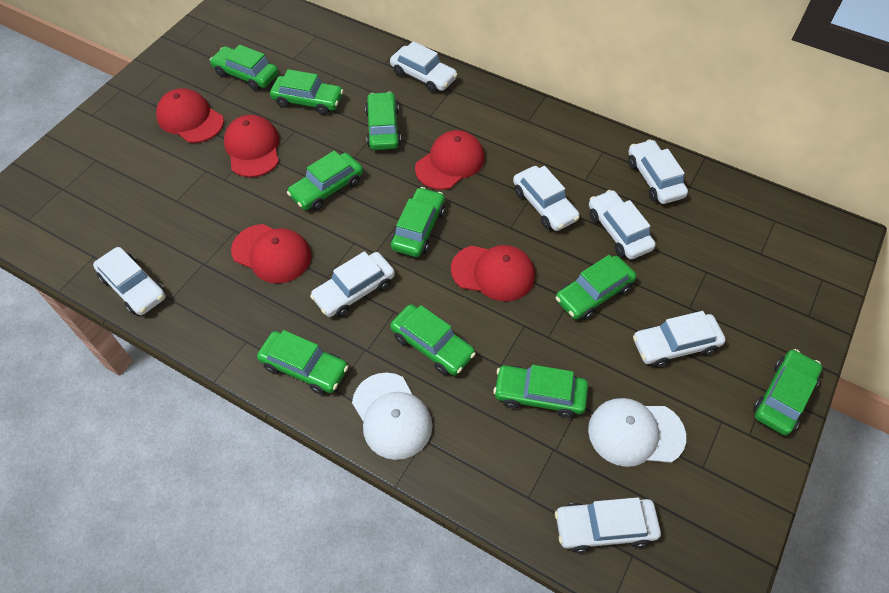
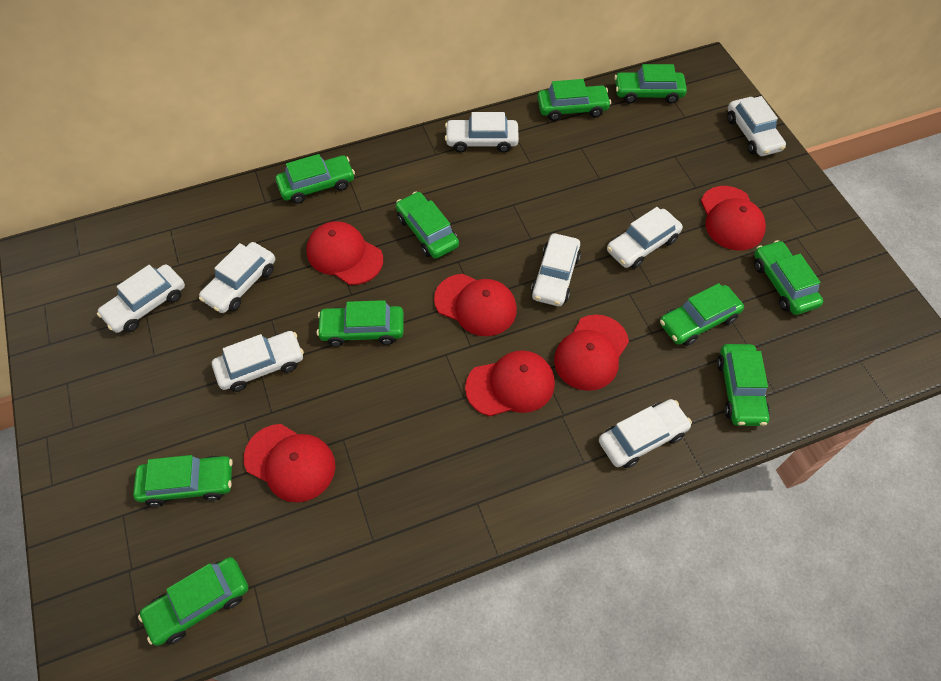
red cap: [156,88,224,143] [224,115,279,177] [231,224,311,283] [415,130,485,190] [451,245,535,301] = 5 -> [244,424,335,502] [306,221,383,285] [434,274,517,336] [465,350,555,416] [554,315,629,391] [701,186,766,250] = 6
white cap: [352,373,433,460] [588,398,686,467] = 2 -> none = 0

